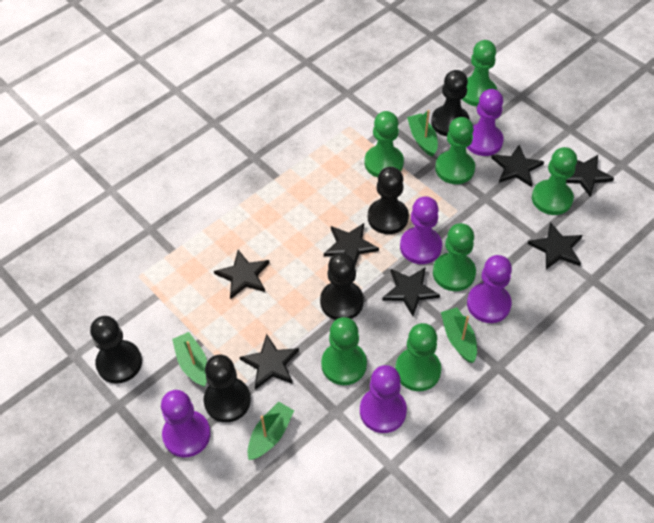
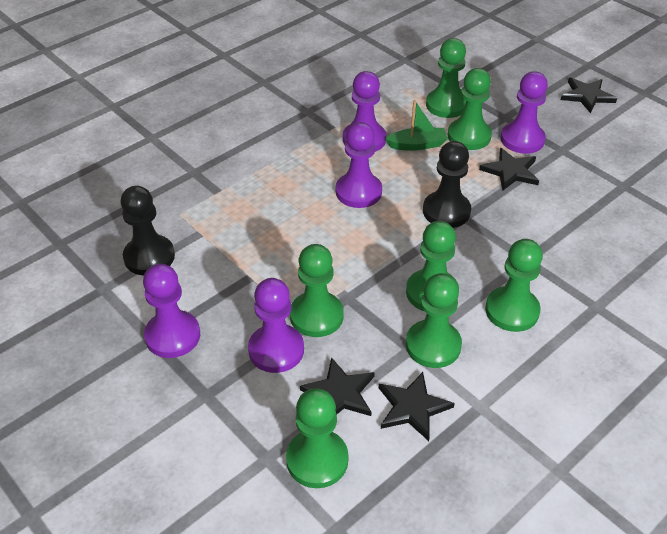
black pawn: [90,316,142,384] [204,355,251,422] [320,253,364,320] [368,167,409,234] [431,70,470,136] = 5 -> [120,186,175,276] [423,141,471,228] = 2
black star: [214,250,269,299] [240,334,299,389] [324,223,379,266] [382,267,440,316] [491,145,544,187] [528,222,583,269] [566,155,614,197] = 7 -> [300,357,375,416] [379,372,455,441] [479,148,539,190] [561,78,617,113] = 4
green boat: [172,332,207,387] [247,402,294,460] [407,110,438,157] [441,307,477,363] = 4 -> [385,100,448,151] = 1

